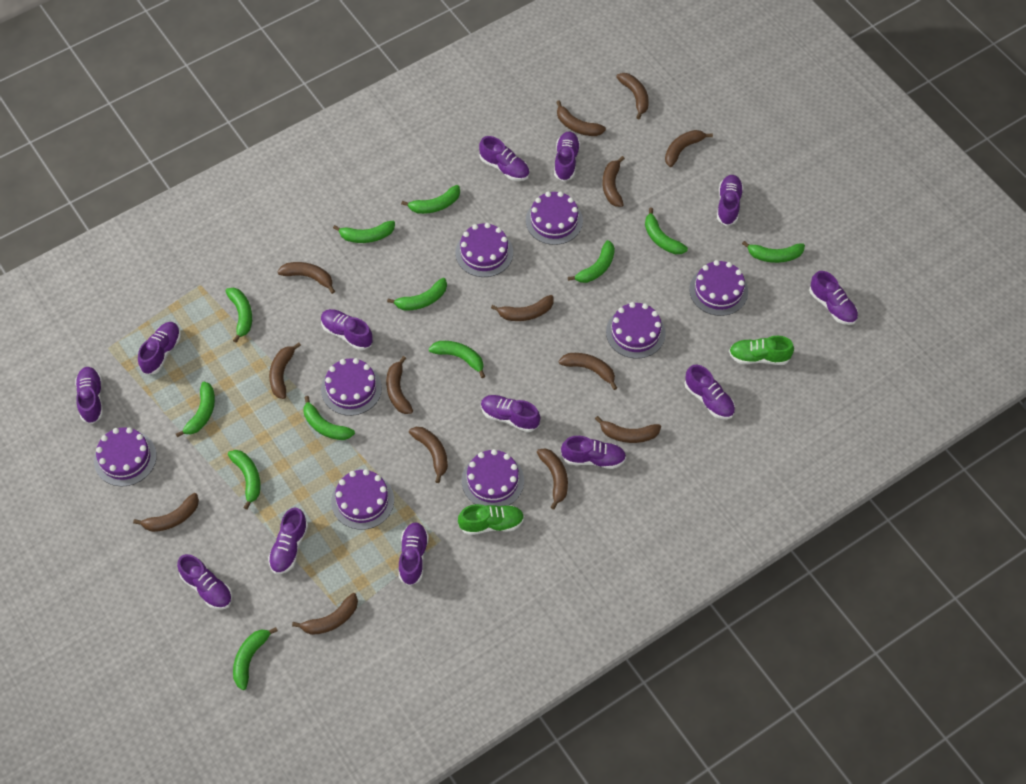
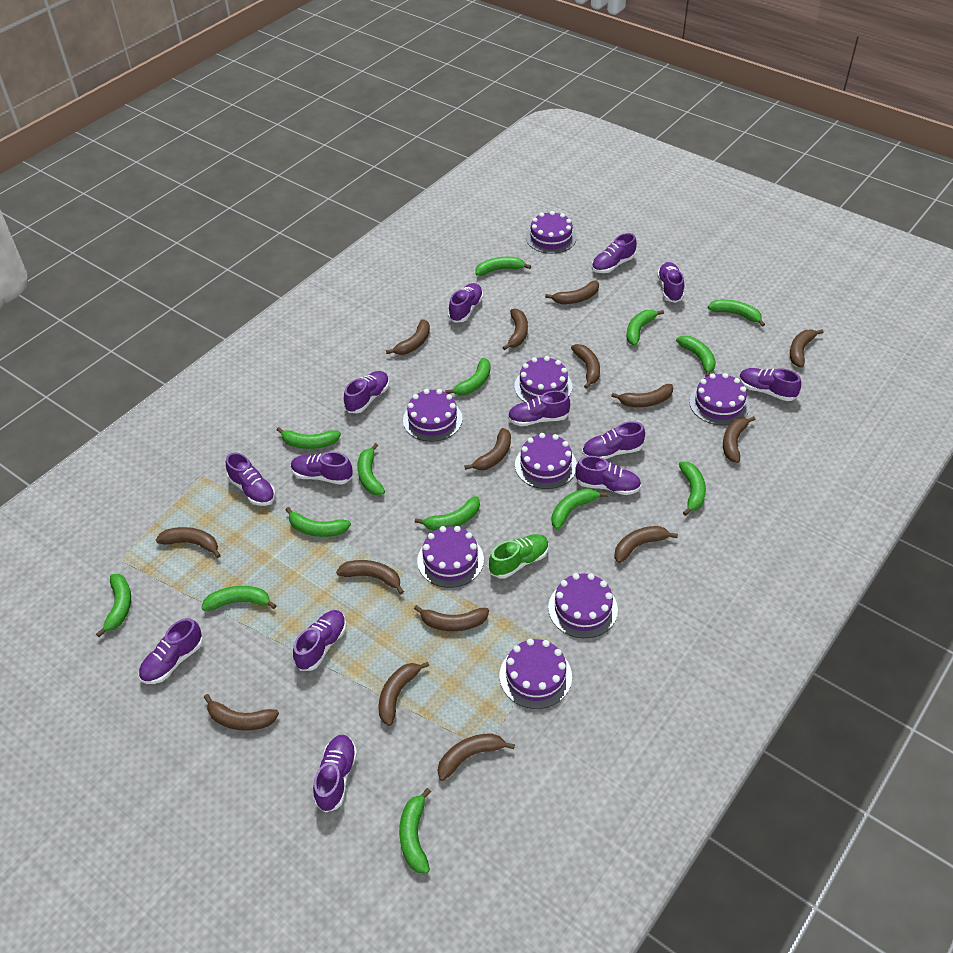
brown banana: [133,493,199,532] [269,342,301,399] [277,262,335,294] [292,593,358,635] [386,356,413,414] [409,427,448,483] [491,295,554,321] [537,448,568,510] [556,100,606,136] [559,353,617,390] [595,416,661,443] [603,156,625,207] [616,73,649,119] [665,130,713,167] = 14 -> [156,527,221,558] [204,694,279,731] [336,560,404,594] [379,662,429,726] [386,319,430,355] [414,605,489,631] [438,733,515,781] [465,428,511,470] [502,309,528,350] [545,280,599,304] [571,344,600,389] [611,384,673,407] [614,526,678,563] [723,416,755,463] [790,329,824,367] = 15
green banana: [176,382,215,437] [225,287,252,343] [228,450,261,510] [233,627,278,690] [303,396,355,440] [333,221,395,243] [387,278,447,311] [401,185,460,214] [429,341,485,378] [568,240,615,283] [645,208,688,254] [742,241,805,263] = 12 -> [96,574,131,637] [201,586,277,611] [277,427,341,449] [285,507,351,537] [357,443,385,495] [399,788,431,874] [415,496,480,531] [445,358,491,395] [476,257,531,276] [551,488,608,530] [626,310,664,346] [676,336,716,377] [679,462,706,516] [708,300,765,327] = 14
green shoe: [458,504,524,535] [729,336,794,365] = 2 -> [489,534,549,579] = 1

